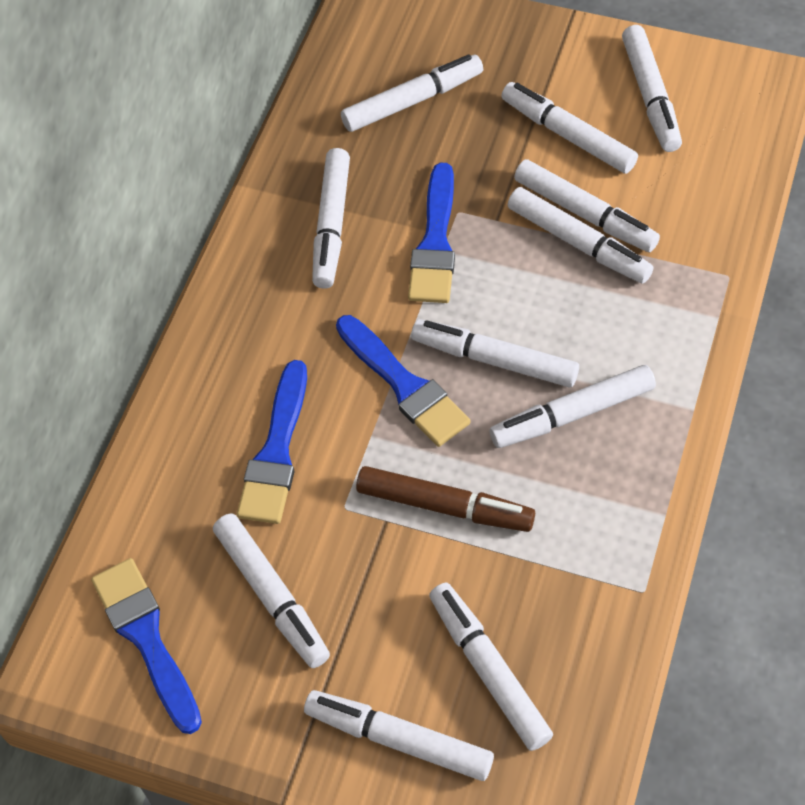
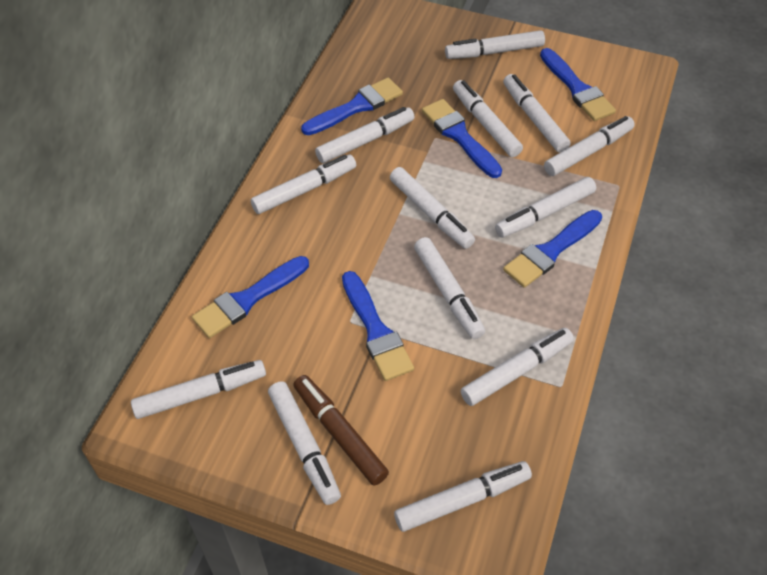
blue brush: [91,558,202,734] [237,360,307,524] [336,315,471,447] [408,162,455,303] = 4 -> [192,256,309,338] [301,78,403,135] [342,271,414,381] [422,99,502,178] [503,210,602,288] [540,48,616,121] = 6
white marker: [213,513,330,668] [304,690,494,781] [312,148,350,289] [341,54,483,132] [411,319,579,387] [429,582,553,751] [490,365,656,448] [501,82,638,174] [508,187,653,284] [514,159,660,252] [622,25,682,152] = 11 -> [131,360,266,419] [251,155,356,214] [268,381,341,505] [315,107,415,163] [390,167,475,249] [394,461,532,532] [414,237,485,339] [445,30,545,59] [453,80,523,157] [461,328,574,406] [495,177,596,238] [503,74,571,153] [544,116,635,176] = 13

